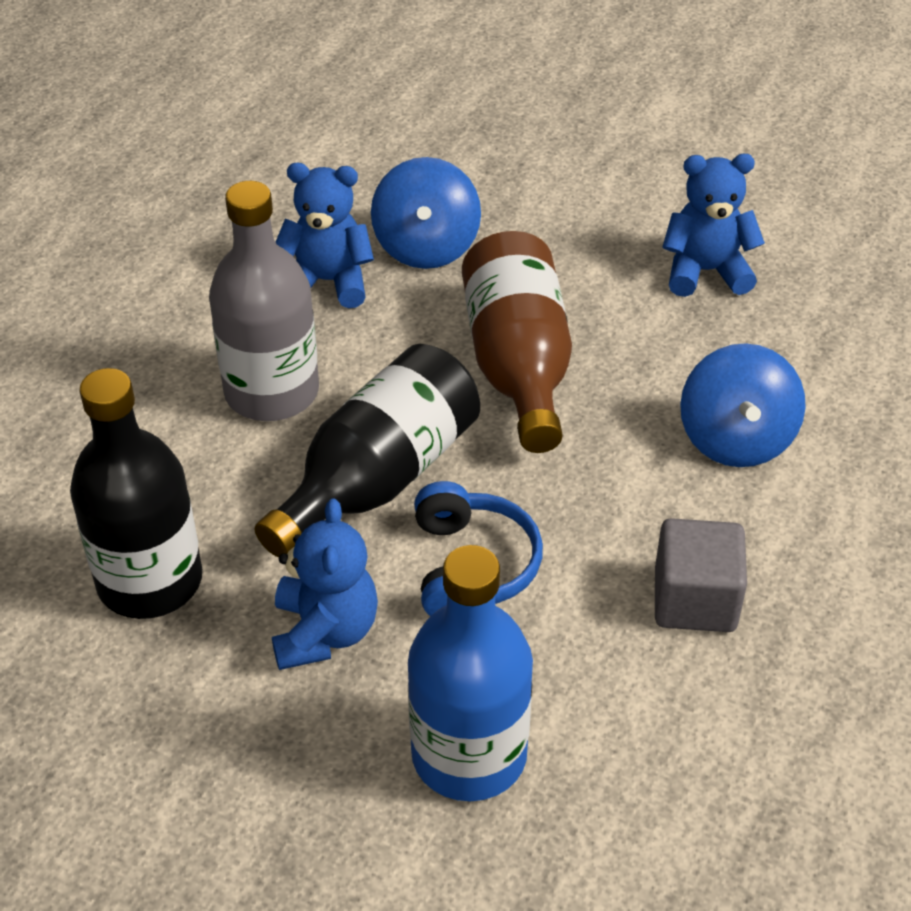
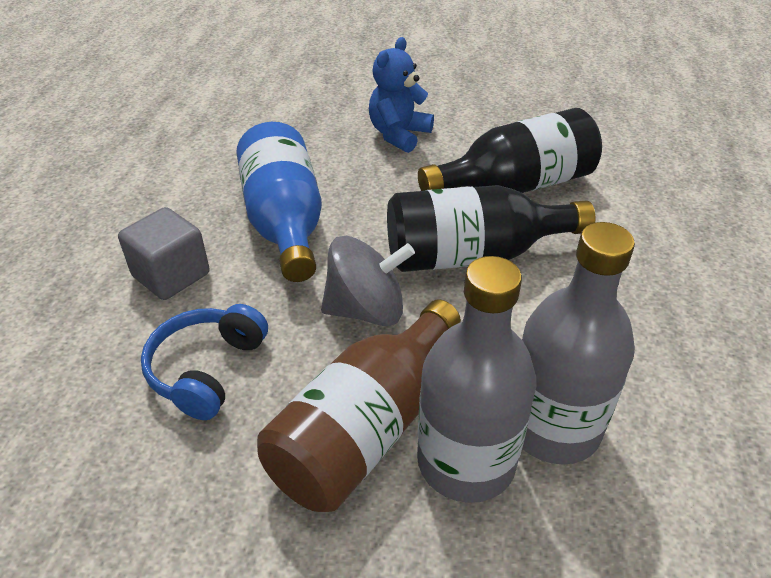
blue spinning top: [371,157,481,269] [680,343,806,467] = 2 -> none = 0
blue teddy bear: [272,499,378,670] [275,163,374,308] [662,154,765,297] = 3 -> [369,37,434,153] = 1
grey bottle: [209,181,319,421] = 1 -> [417,256,536,503] [522,222,635,465] = 2
grey spinning top: none = 0 -> [321,236,415,326] = 1

